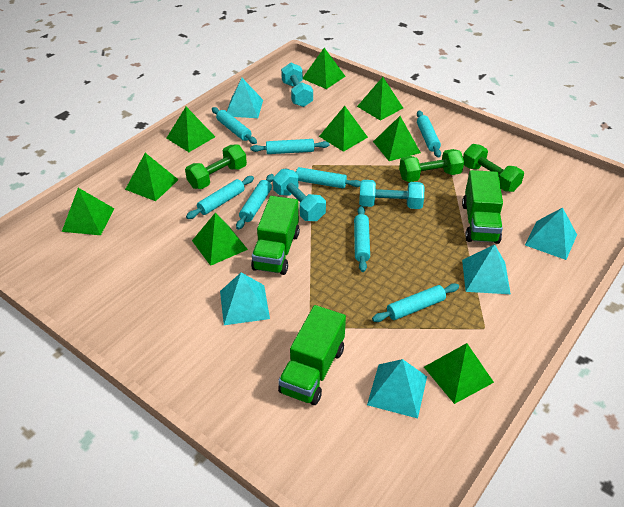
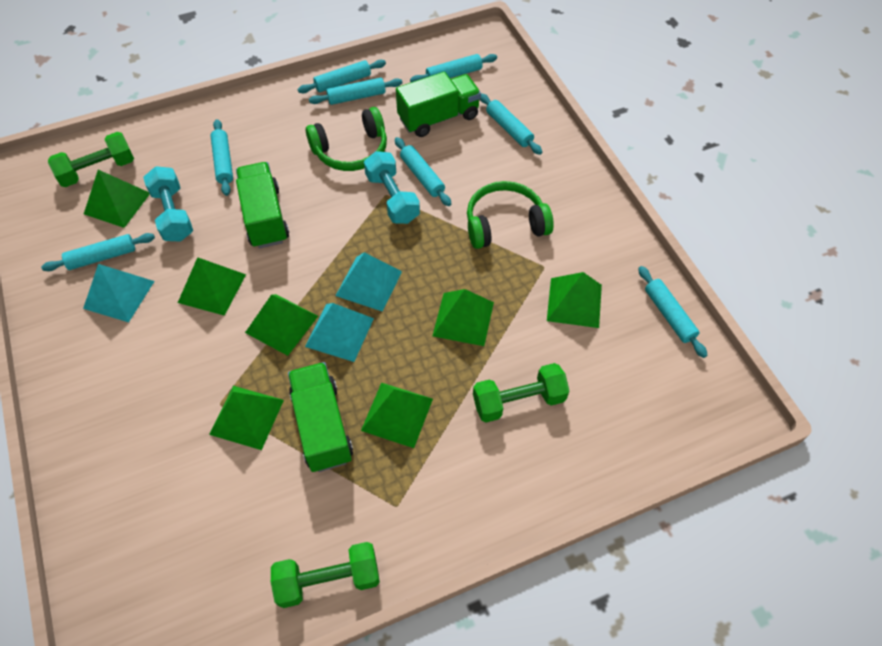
green headphones: none = 0 -> [306,107,387,171] [467,181,554,249] = 2
green pyramid: [62,188,114,235] [125,153,179,201] [166,107,215,152] [192,213,248,266] [303,48,345,89] [319,106,368,152] [357,77,403,121] [373,116,421,161] [424,343,494,404] = 9 -> [84,170,150,228] [178,257,246,316] [209,386,284,450] [245,294,318,356] [361,383,433,448] [433,289,494,346] [547,272,602,328] = 7
turquoise dumbbell: [273,169,326,221] [281,63,313,107] [359,180,424,209] = 3 -> [143,166,193,242] [364,151,420,224] = 2
turquoise pyramid: [220,273,270,325] [227,78,263,118] [367,359,427,418] [462,244,511,294] [525,207,577,260] = 5 -> [83,264,155,322] [305,303,374,362] [336,252,402,311] = 3

